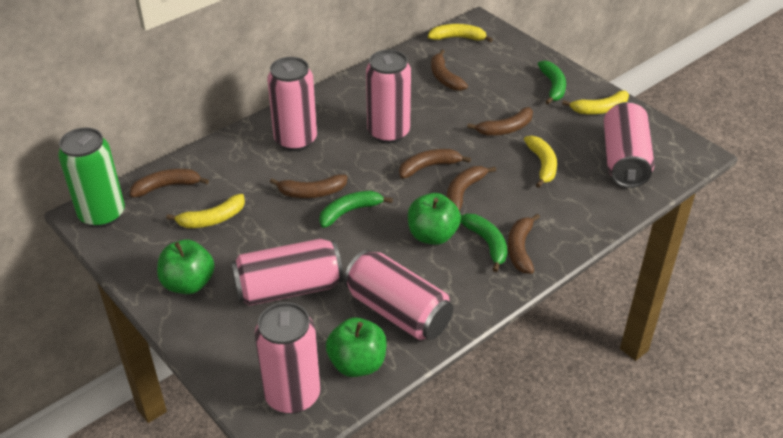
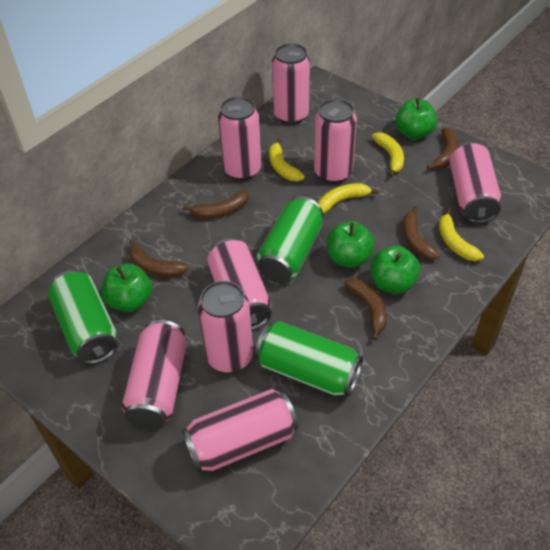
brown banana: [130,169,209,197] [270,174,348,198] [399,149,471,178] [431,50,468,91] [447,166,496,211] [467,107,533,136] [508,214,540,274] = 7 -> [129,240,189,277] [183,190,249,218] [344,278,387,340] [403,206,440,260] [427,128,458,170] = 5
green apple: [157,240,215,294] [326,317,387,377] [408,193,461,245] = 3 -> [101,264,152,312] [327,221,375,267] [371,246,420,294] [395,98,437,140] = 4
green banana: [319,191,393,228] [460,214,507,272] [538,60,566,104] = 3 -> none = 0
green can: [58,127,125,228] = 1 -> [48,270,117,364] [255,321,363,396] [257,196,323,282] = 3
pink can: [231,239,343,306] [254,302,320,414] [267,57,317,151] [344,250,453,340] [366,50,411,143] [604,102,655,188] = 6 -> [121,320,187,428] [182,389,298,472] [197,281,253,373] [207,238,272,330] [218,96,262,180] [272,43,310,124] [314,99,357,183] [449,142,502,223] = 8

